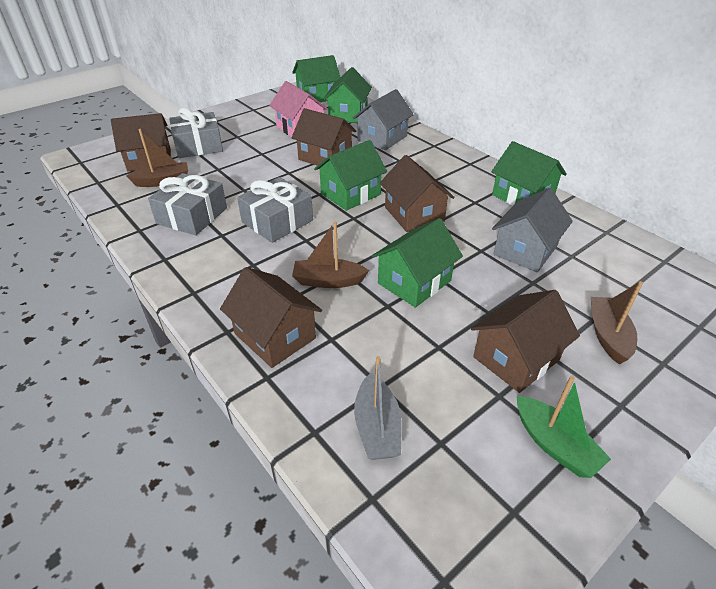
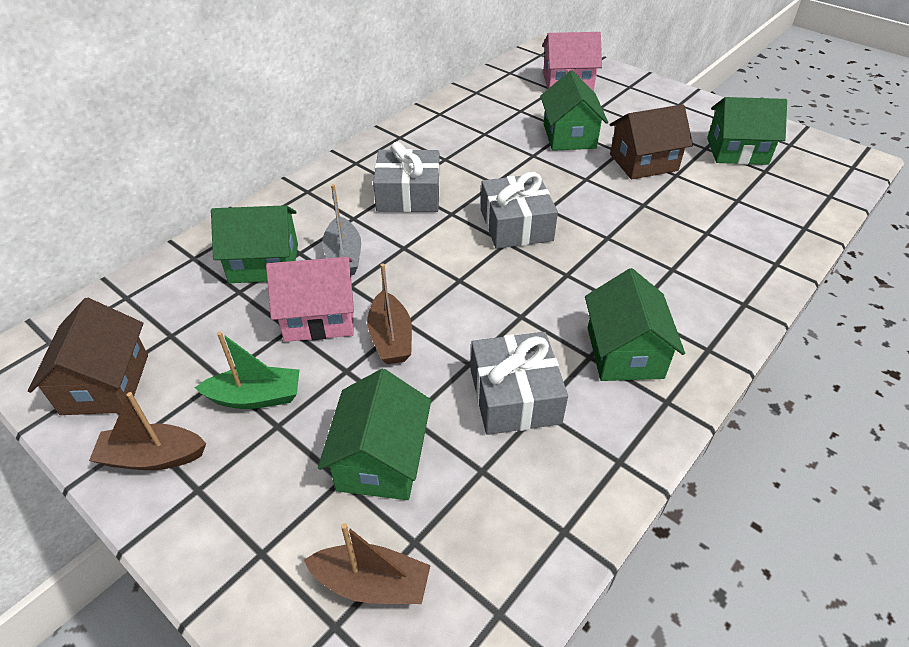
brown house: [111,113,171,172] [220,267,322,368] [291,108,356,166] [380,155,455,232] [471,290,580,393] = 5 -> [28,298,148,415] [610,104,693,180] = 2
grey house: [353,89,414,150] [492,188,573,272] = 2 -> none = 0
pink house: [269,81,328,137] = 1 -> [266,257,354,342] [542,32,602,91] = 2

